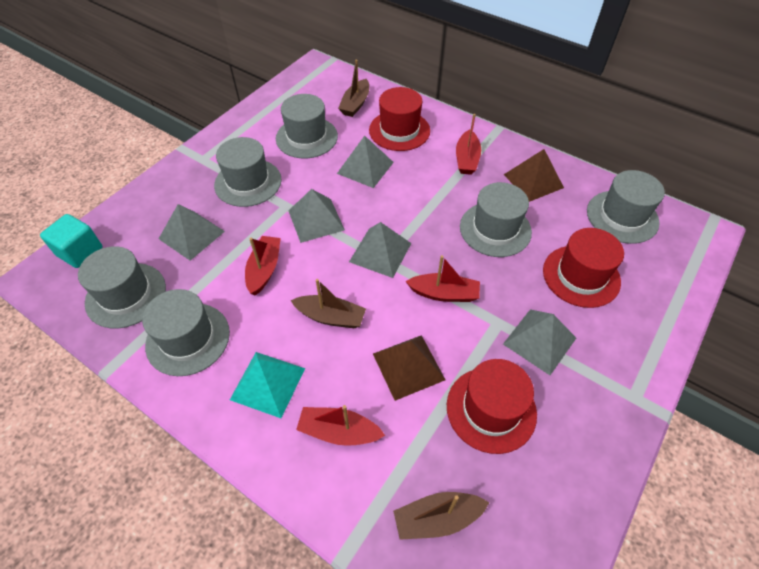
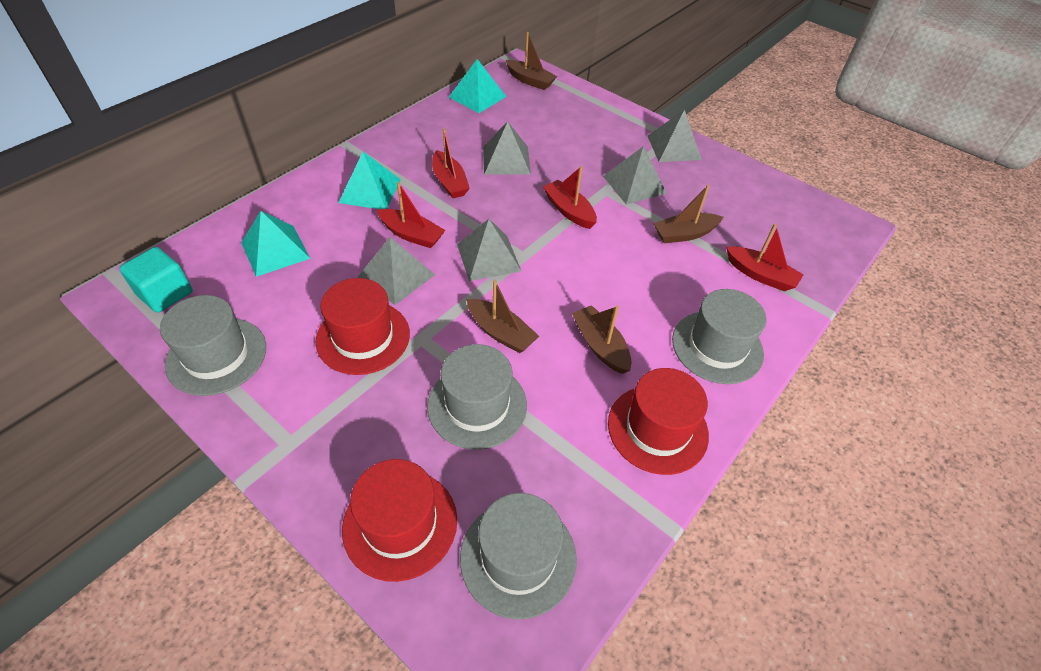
brown boat: [290,279,366,328] [338,60,369,117] [393,492,489,540] = 3 -> [467,280,539,353] [506,32,557,90] [572,305,632,374] [653,184,723,243] = 4
brown pyramid: [373,335,445,401] [504,149,564,202] = 2 -> none = 0
grey hat: [78,246,166,328] [142,289,230,376] [214,137,282,207] [276,94,338,158] [460,182,532,257] [587,170,665,244] = 6 -> [160,295,266,396] [427,344,527,450] [460,493,577,620] [672,289,767,384] = 4
turquoise pyramid: [230,352,305,418] = 1 -> [241,211,310,277] [339,152,401,209] [449,59,507,113] = 3

